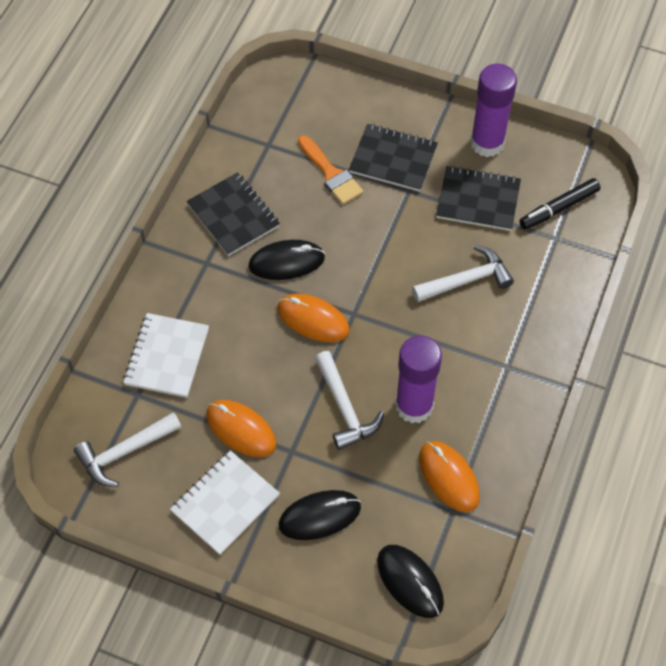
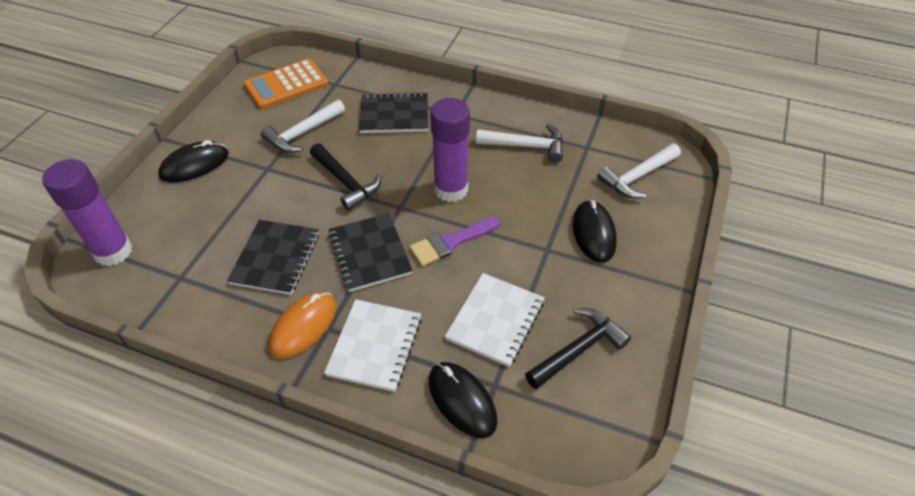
black hammer: none = 0 -> [310,143,381,211] [525,308,631,389] = 2
black marker: [519,178,601,230] = 1 -> none = 0
orange brush: [298,135,363,205] = 1 -> none = 0
orange calculator: none = 0 -> [243,59,328,109] = 1
orange mouse: [206,400,276,457] [277,294,350,342] [419,441,480,512] = 3 -> [268,292,337,359] = 1
purple brush: none = 0 -> [409,217,501,266] = 1

